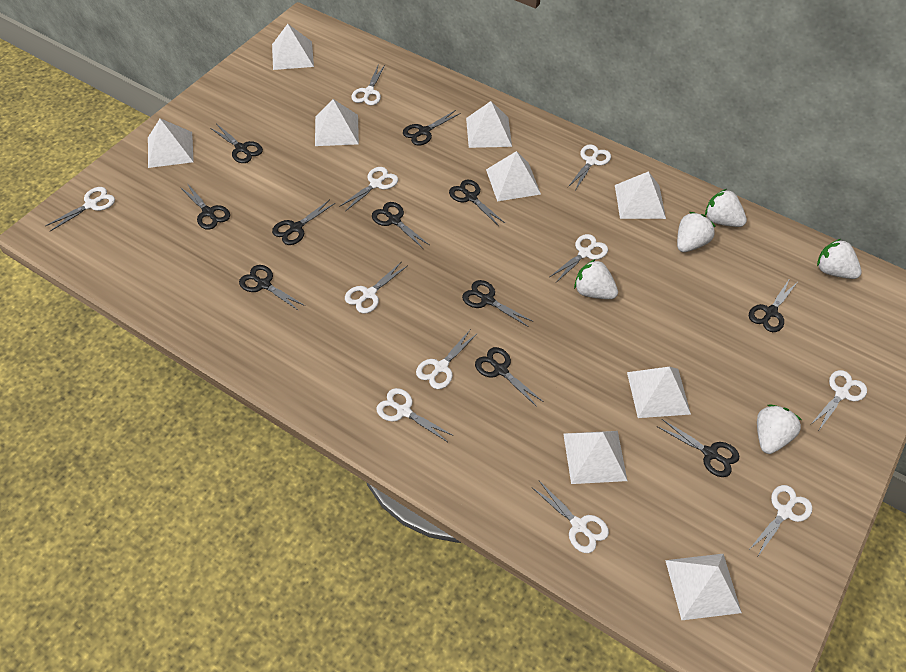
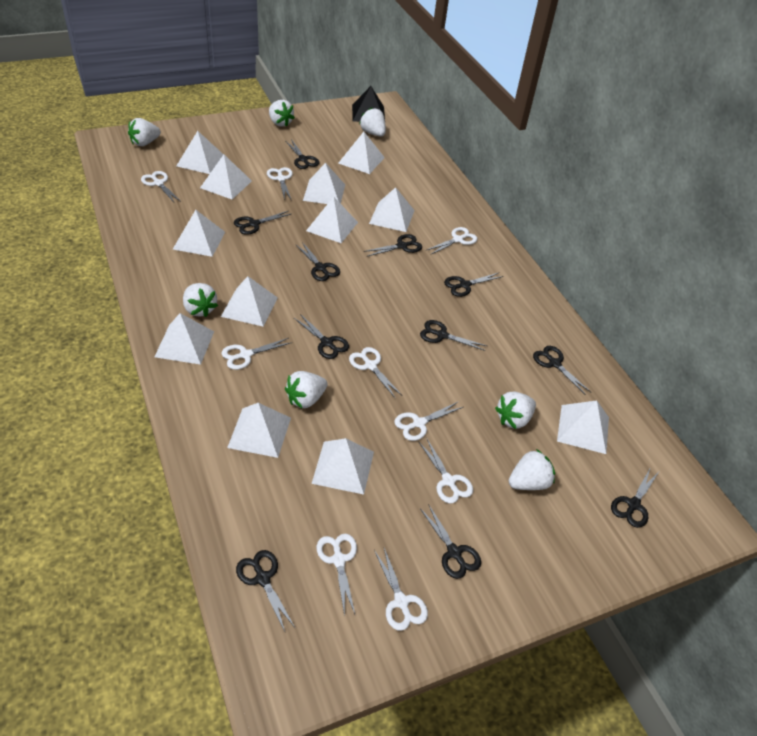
black pyramid: none = 0 -> [352,86,385,122] = 1
white pyramid: [148,118,194,168] [272,24,314,70] [315,99,359,146] [466,101,512,148] [486,151,541,201] [563,431,627,484] [615,171,666,219] [627,367,691,418] [665,554,742,620] = 9 -> [154,313,214,365] [173,210,225,257] [176,131,224,174] [200,155,252,200] [221,276,278,326] [227,403,291,458] [303,163,345,204] [306,197,358,243] [312,438,374,495] [339,132,385,174] [369,187,415,232] [557,400,609,454] = 12
white scissors: [45,187,115,231] [339,167,398,211] [345,262,407,314] [351,65,385,105] [376,388,454,442] [416,330,478,389] [531,481,609,553] [550,234,608,282] [568,144,611,189] [750,485,812,556] [810,370,867,430] = 11 -> [141,171,181,202] [222,338,292,370] [267,167,293,200] [317,534,357,616] [349,347,402,398] [374,548,428,631] [394,401,463,441] [419,439,473,503] [427,227,477,255] = 9
white strawberry: [574,259,618,299] [677,212,716,252] [705,189,747,227] [757,404,802,454] [817,239,862,279] = 5 -> [128,118,161,146] [183,283,218,317] [269,100,295,127] [285,371,328,408] [359,108,386,137] [495,392,536,429] [509,449,555,490] = 7

